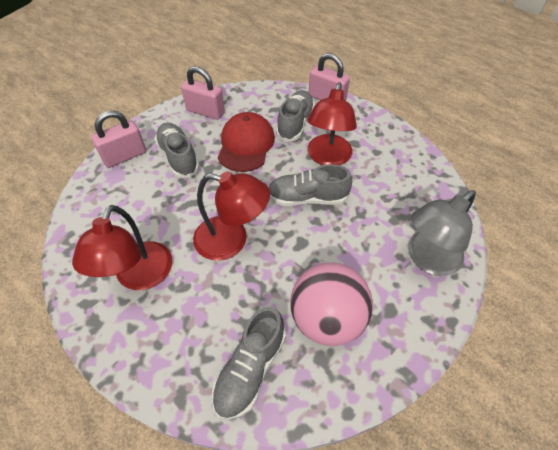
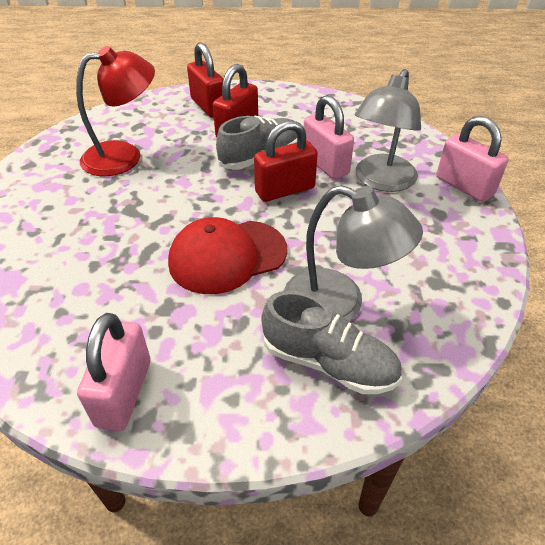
grey lamp: [408,190,476,276] = 1 -> [284,185,423,321] [355,69,421,192] = 2
grey shoe: [155,122,200,178] [212,307,286,420] [268,164,352,206] [276,90,315,142] = 4 -> [216,116,297,170] [261,291,402,394] = 2
pink ball: [291,262,373,346] = 1 -> none = 0
red lamp: [72,205,172,290] [193,172,270,261] [307,82,357,165] = 3 -> [76,46,155,176] = 1
red padlock: none = 0 -> [187,42,223,117] [213,64,258,137] [254,121,318,202] = 3

